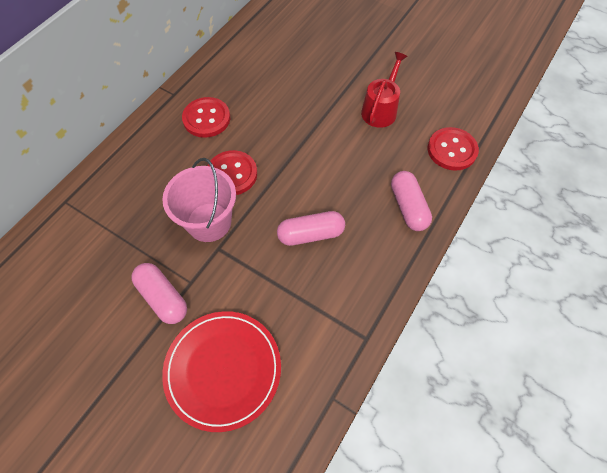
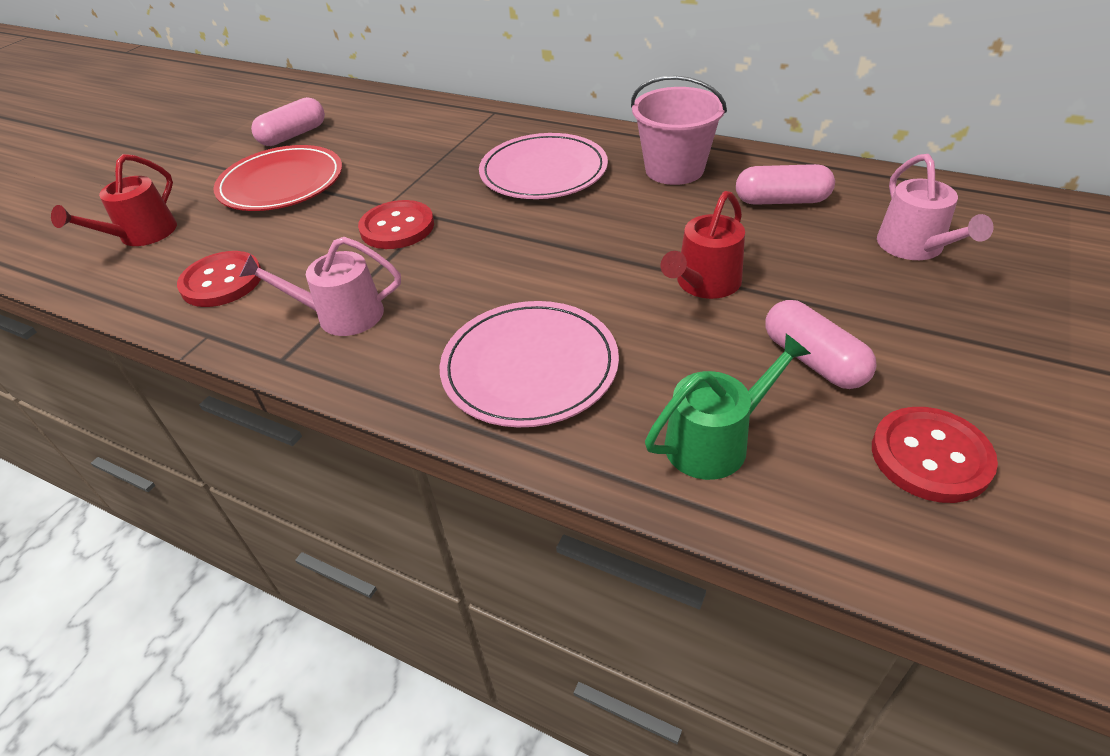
green watering can: none = 0 -> [645,334,811,480] = 1
pink plate: none = 0 -> [440,301,619,427] [479,133,608,199] = 2
pink watering can: none = 0 -> [239,237,401,336] [877,154,993,260] = 2
red watering can: [361,52,408,128] = 1 -> [51,154,177,246] [661,191,745,299] = 2

